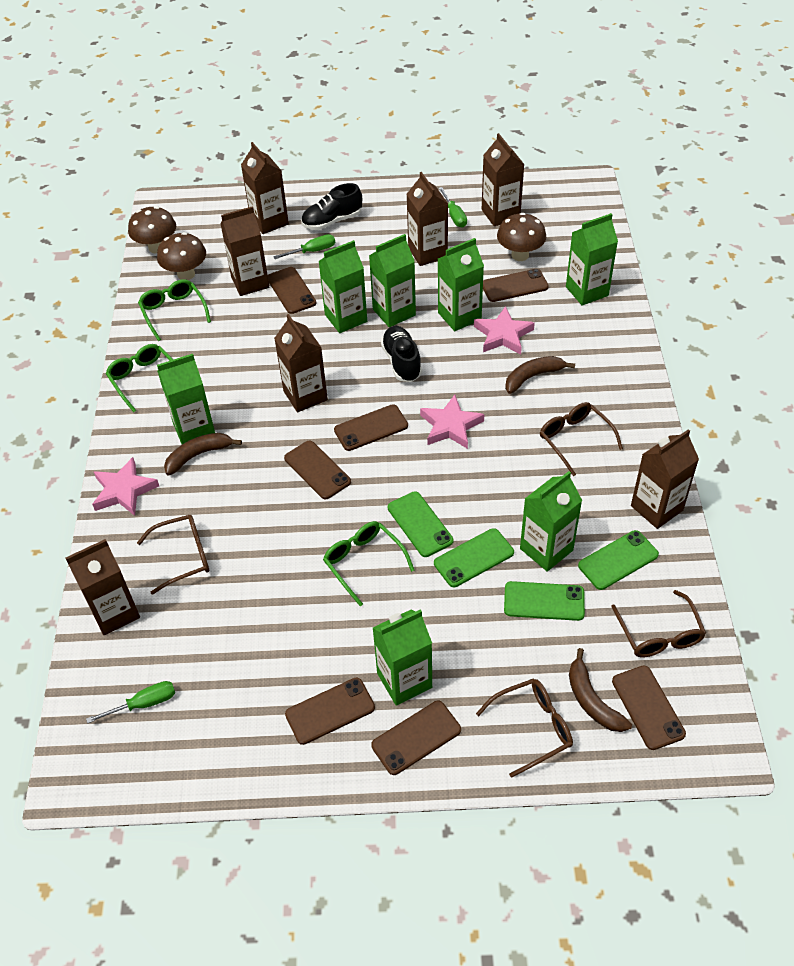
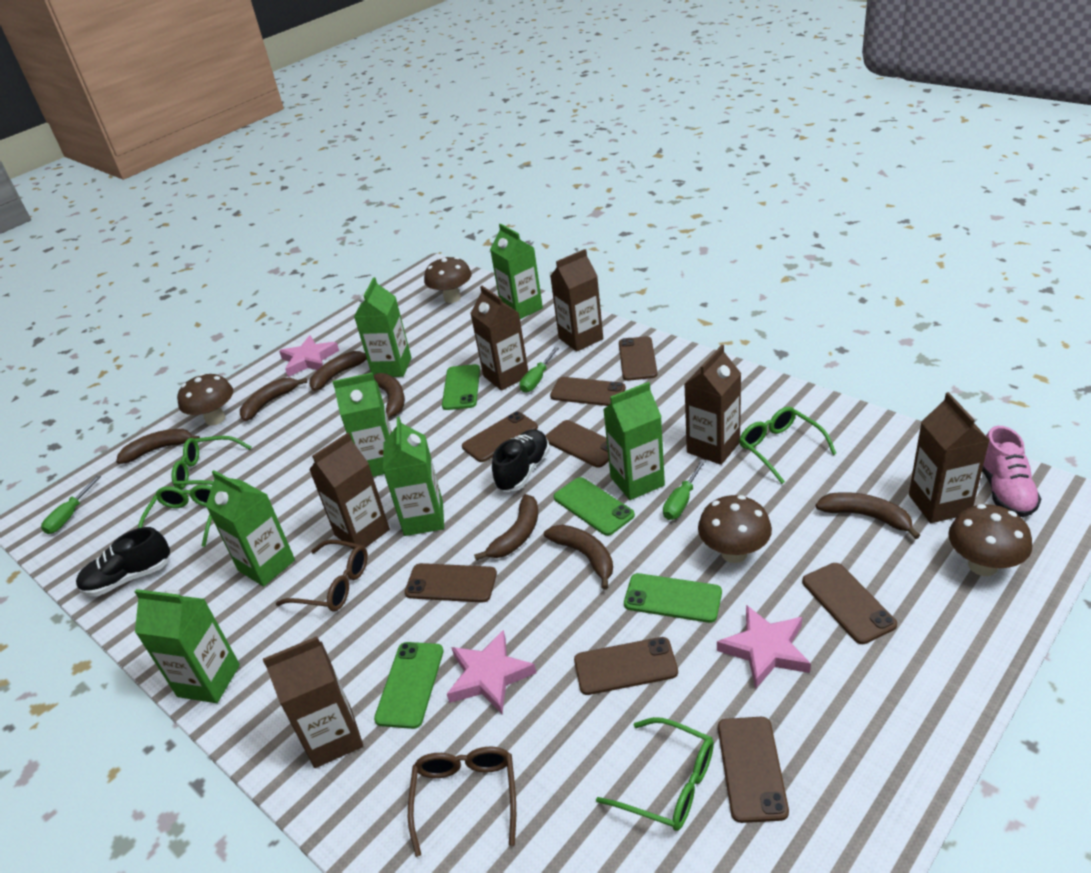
brown banana: [164,433,242,476] [505,356,575,394] [569,648,632,732] = 3 -> [116,429,200,464] [240,378,307,421] [309,351,367,391] [373,373,405,419] [474,494,538,561] [544,525,613,590] [816,492,920,539] = 7
brown carton: [66,539,140,635] [220,206,269,296] [241,142,289,234] [274,314,328,412] [407,172,448,266] [482,133,525,226] [631,429,699,529] = 7 -> [263,636,363,768] [309,433,390,549] [470,286,528,391] [550,249,603,352] [684,345,742,465] [909,392,989,523] = 6
brown glasses: [137,515,209,595] [476,679,573,778] [540,402,623,476] [611,590,706,657] = 4 -> [276,540,368,612] [408,747,516,857] = 2
brown mushroom: [128,206,176,253] [157,232,206,280] [497,213,546,261] = 3 -> [177,373,233,426] [424,257,472,303] [698,495,772,563] [948,504,1032,576] = 4
brown phone: [268,267,316,314] [284,441,351,499] [285,678,375,745] [334,404,408,451] [371,701,461,775] [483,269,549,302] [612,666,686,750] = 7 -> [405,563,497,603] [462,412,538,462] [545,420,609,468] [550,377,626,406] [574,637,678,695] [619,336,658,381] [718,717,789,823] [802,563,897,644] = 8
green glasses: [106,344,173,412] [138,279,211,341] [323,521,414,606] = 3 -> [138,485,212,547] [172,436,251,490] [596,717,714,831] [739,407,837,484] = 4
pink shoe: none = 0 -> [982,426,1041,517] = 1

